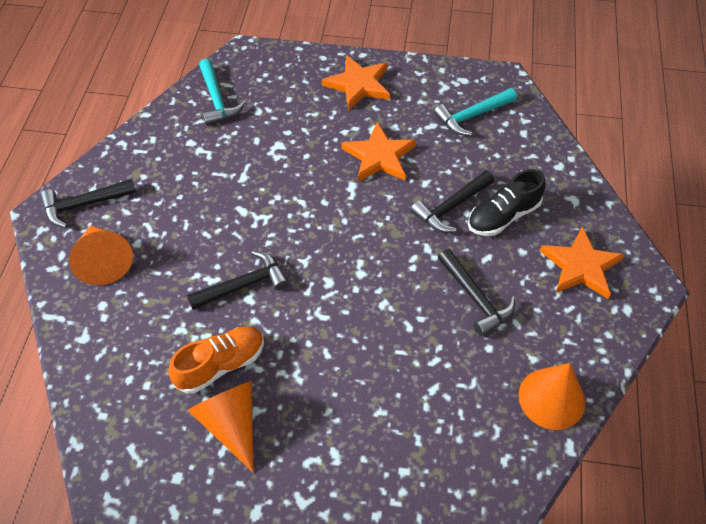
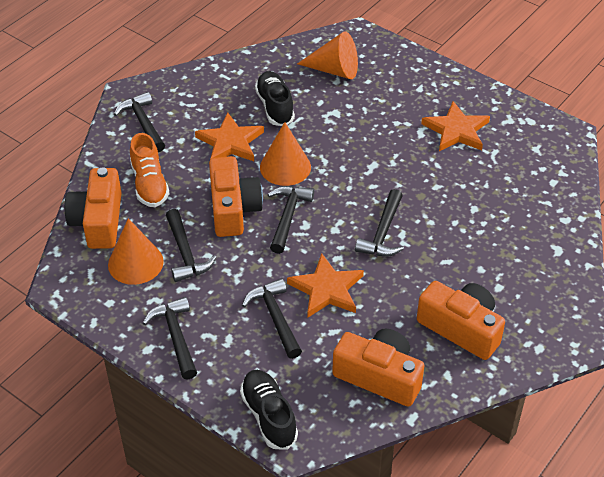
black hammer: [40,179,136,228] [187,251,289,310] [411,170,494,233] [438,249,515,336] = 4 -> [114,92,165,152] [143,297,197,380] [166,209,217,282] [242,278,302,359] [268,186,314,254] [355,189,404,257] = 6
black shoe: [468,169,546,236] = 1 -> [240,370,298,450] [255,71,295,126] = 2
orange camera: none = 0 -> [65,167,122,249] [209,156,263,237] [332,329,424,407] [417,281,505,360] = 4
turquoise hammer: [199,59,246,125] [434,88,517,136] = 2 -> none = 0

